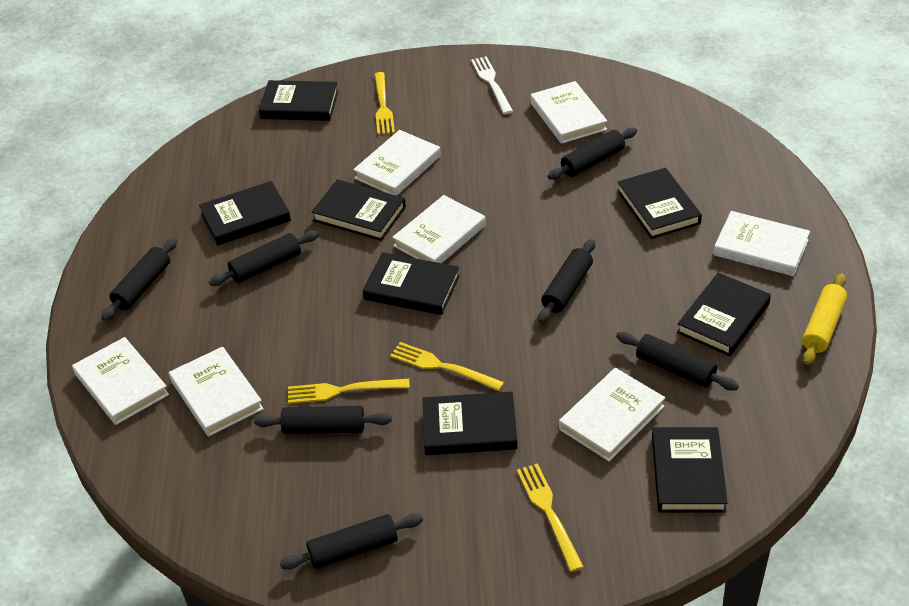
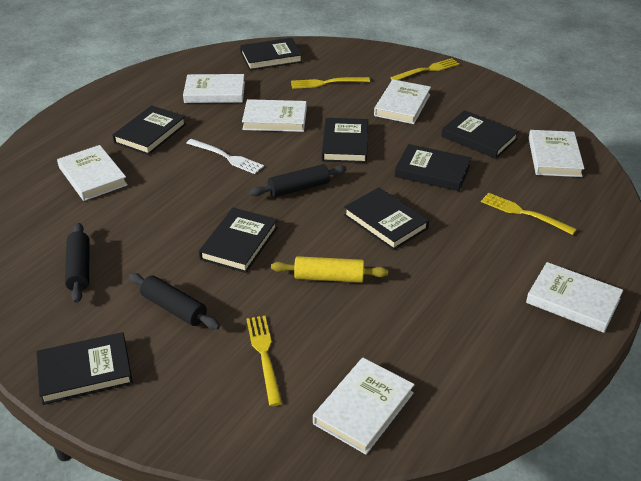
black rolling pin: [101,238,177,321] [209,231,319,286] [254,406,392,434] [280,514,423,570] [538,239,595,323] [547,127,637,180] [616,332,739,391] = 7 -> [65,223,90,303] [129,273,220,330] [250,164,347,197] = 3

